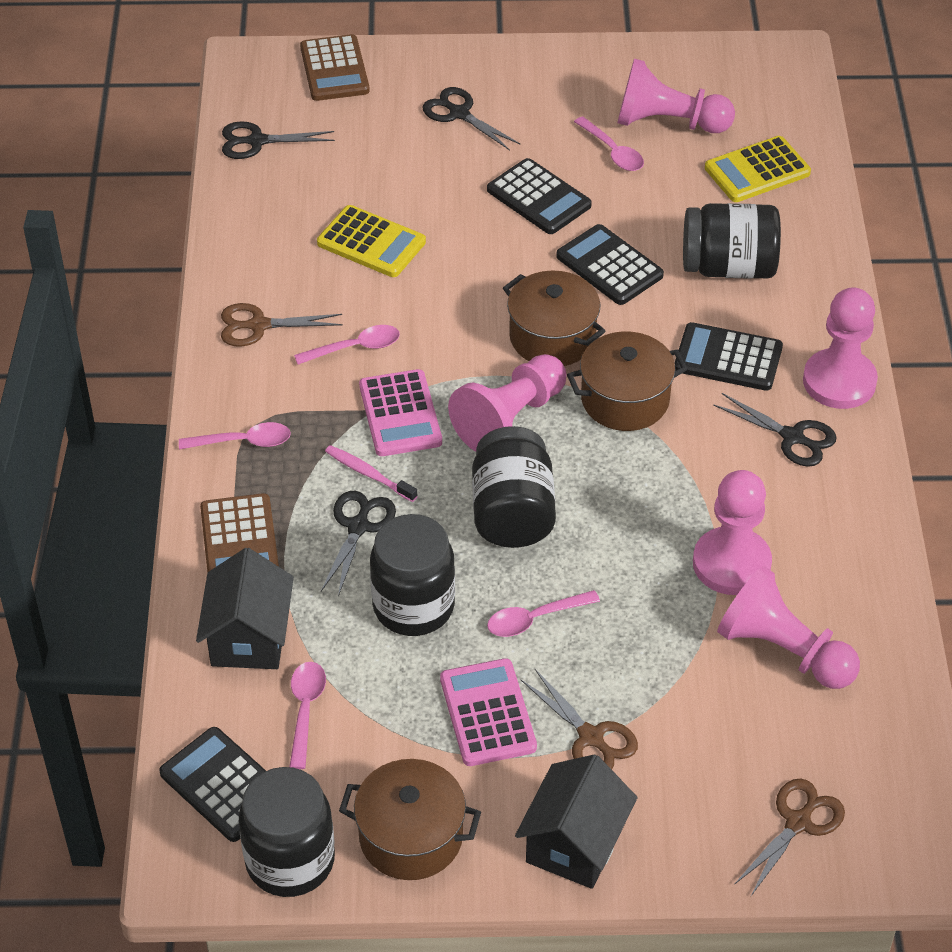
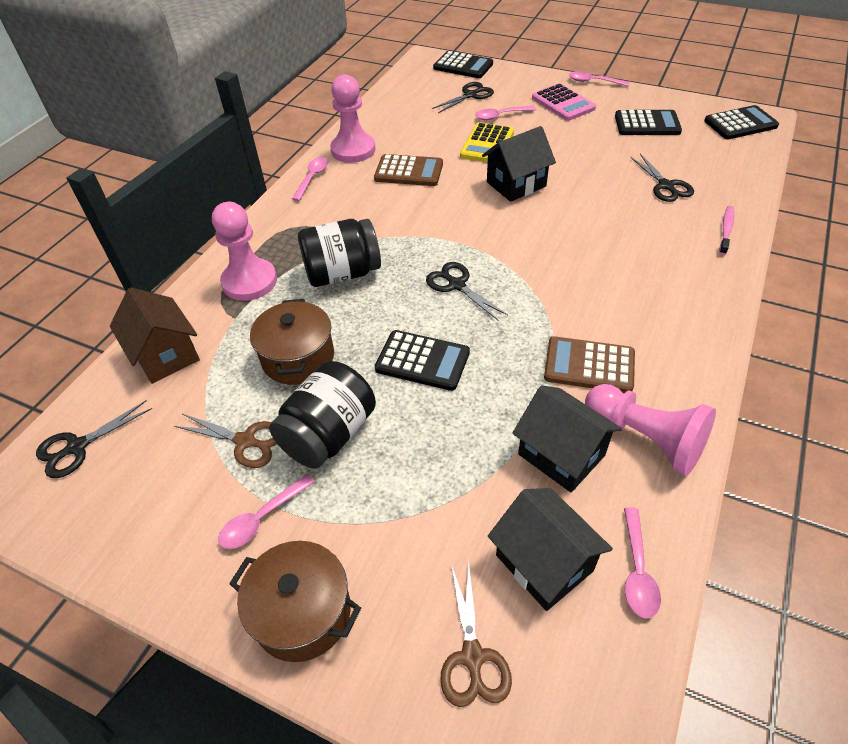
black house: [196,548,294,669] [515,754,637,889] = 2 -> [482,126,556,202] [488,488,613,611] [512,385,622,492] = 3
black jar: [239,767,335,897] [370,514,455,636] [472,426,556,548] [683,203,781,279] = 4 -> [269,361,376,469] [298,219,381,287] = 2
brown house: none = 0 -> [110,287,200,384] = 1
brown pot: [339,759,481,880] [503,271,606,366] [567,332,687,431] = 3 -> [229,541,361,662] [250,299,334,385] = 2
brown scissors: [221,303,343,347] [521,669,638,770] [734,779,845,896] = 3 -> [174,414,277,468] [440,561,512,707] = 2
pink calculator: [359,369,442,456] [440,658,537,766] = 2 -> [532,83,596,121] = 1
pink pawn: [448,354,566,452] [617,59,735,133] [693,470,772,595] [717,566,860,689] [803,288,878,409] = 5 -> [212,202,277,301] [330,74,376,163] [585,384,716,476] = 3
yellow calculator: [317,205,426,277] [705,136,811,202] = 2 -> [460,122,514,162] = 1

